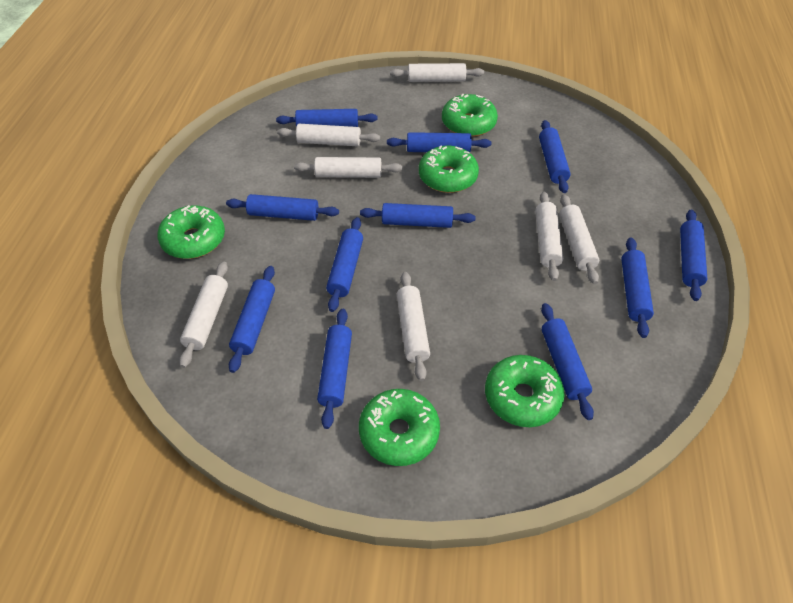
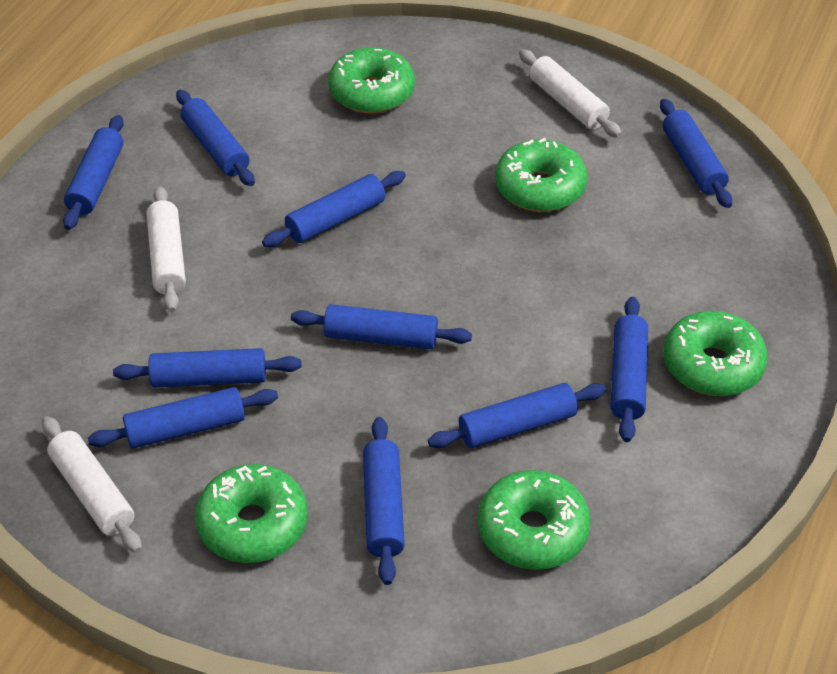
blue rolling pin: [226,194,339,221] [229,266,275,373] [276,109,378,127] [317,309,352,429] [326,217,363,312] [360,203,476,228] [387,132,492,152] [539,120,571,193] [541,303,594,420] [621,238,654,338] [680,210,707,301] = 11 -> [63,115,124,230] [88,387,278,449] [113,348,302,388] [176,90,255,186] [262,171,406,247] [291,304,472,349] [363,417,405,585] [428,383,606,448] [610,297,648,442] [660,99,732,208] = 10
white rolling pin: [179,261,228,368] [277,124,380,146] [294,157,402,178] [390,63,484,82] [397,272,430,381] [535,192,563,281] [559,194,599,284] = 7 -> [42,416,142,553] [147,186,186,312] [519,49,622,138] = 3

